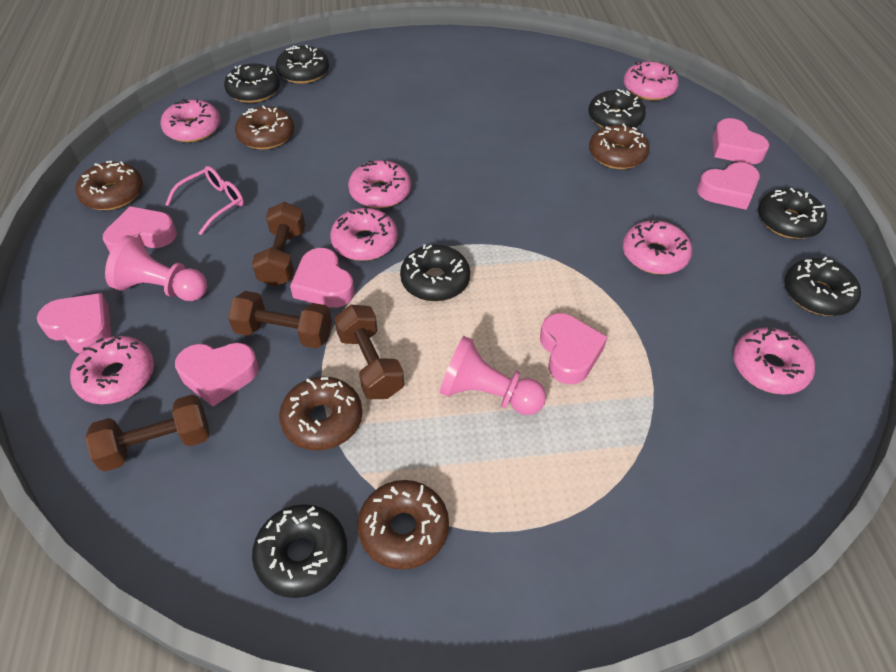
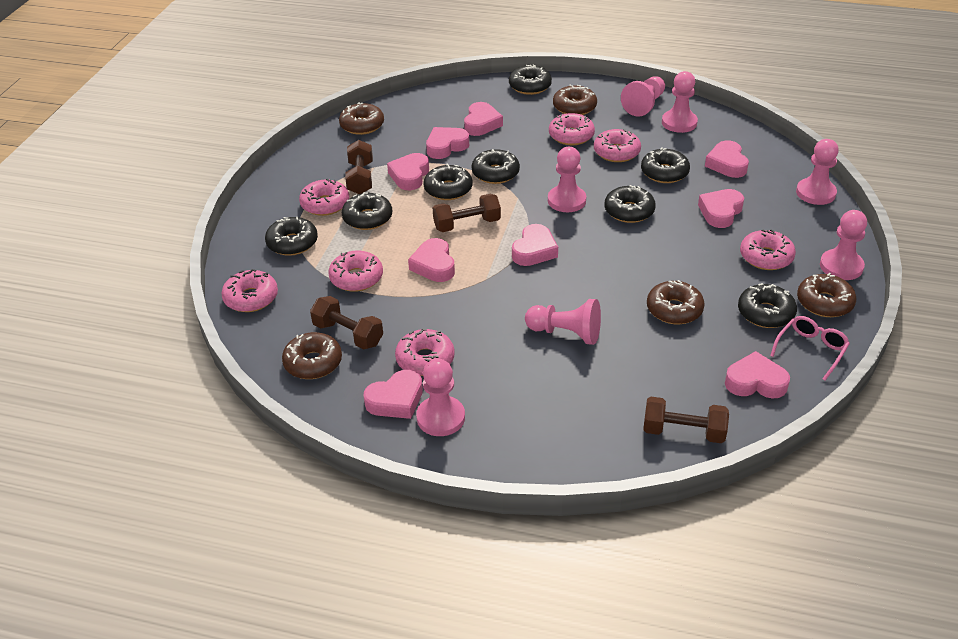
black donut: [224,63,280,103] [252,504,347,598] [276,45,329,84] [400,244,470,302] [588,89,646,128] [758,188,827,239] [785,257,861,316] = 7 -> [265,217,318,256] [342,192,392,230] [424,164,472,200] [472,149,520,184] [509,64,552,95] [604,185,656,223] [641,147,690,183] [738,283,797,328] = 8
pink heart: [37,293,111,353] [103,206,177,252] [175,343,259,407] [290,248,355,308] [540,313,607,384] [697,162,760,210] [713,118,769,164] = 7 -> [363,370,423,419] [387,153,429,190] [408,238,455,282] [426,127,469,159] [464,102,503,136] [512,224,558,266] [698,189,744,228] [705,140,749,178] [725,351,790,399] = 9
pink pawn: [105,235,207,301] [439,336,546,415] = 2 -> [416,358,465,436] [525,299,601,345] [548,147,586,212] [621,76,665,117] [662,71,698,133] [796,139,839,205] [820,210,867,280] = 7

